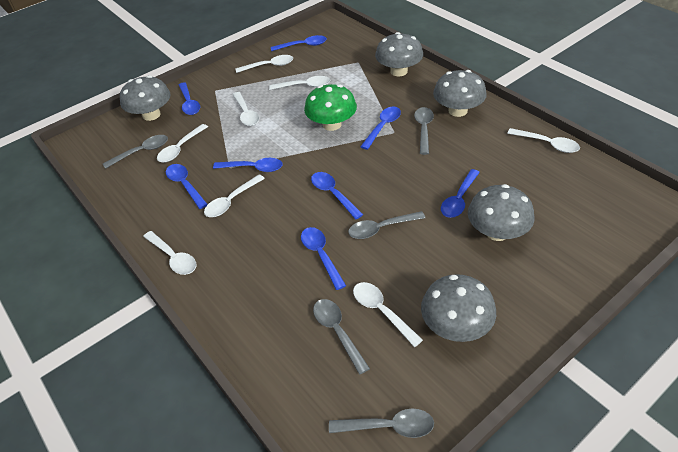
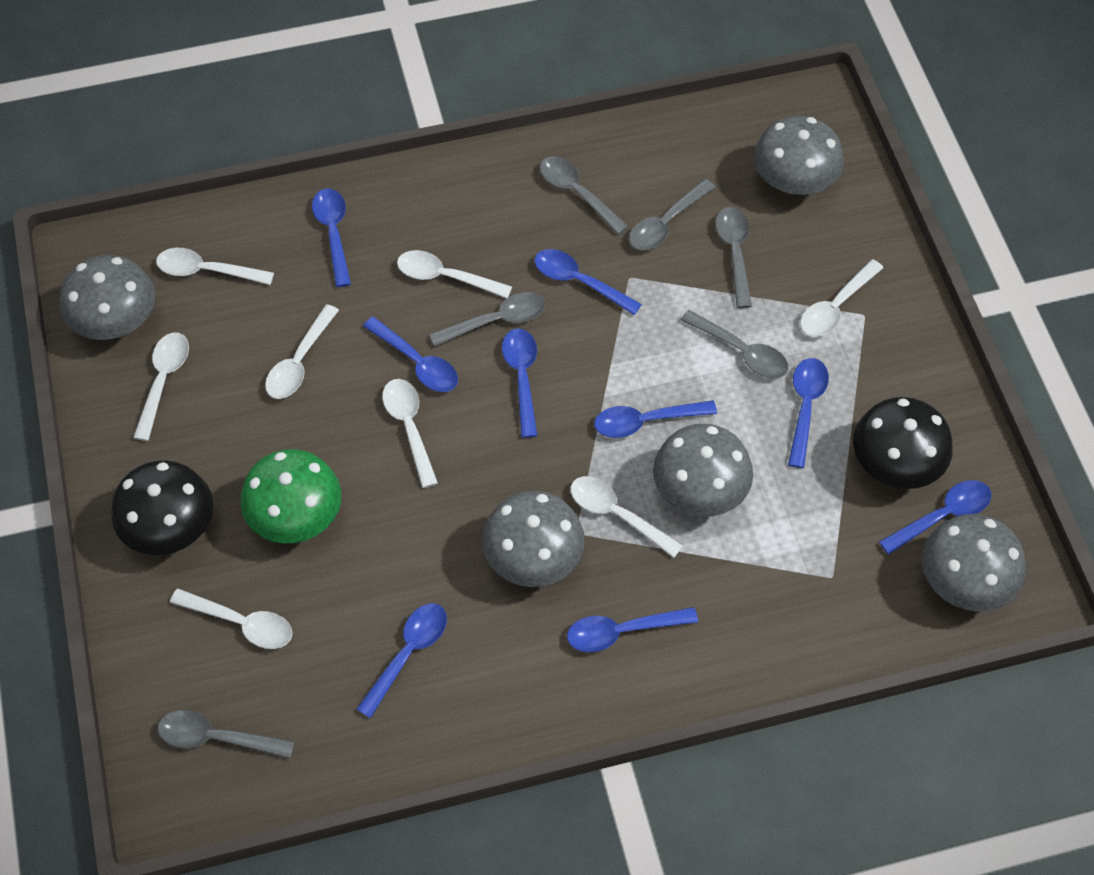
black mushroom: none = 0 -> [111,460,213,555] [853,397,953,489] = 2
blue spoon: [166,164,208,209] [179,82,200,115] [213,158,283,172] [271,35,327,51] [301,227,346,290] [311,172,363,219] [360,106,401,150] [441,169,480,218] = 8 -> [312,189,351,287] [356,603,447,718] [363,317,458,392] [502,329,537,438] [534,249,642,315] [567,607,698,652] [594,400,717,438] [788,358,829,468] [879,480,991,555] = 9
grey spoon: [103,135,168,169] [313,299,370,375] [329,409,434,438] [348,211,425,239] [414,107,434,155] = 5 -> [158,710,295,758] [429,292,545,347] [540,156,628,235] [629,179,715,251] [681,310,788,378] [715,207,752,308] = 6

